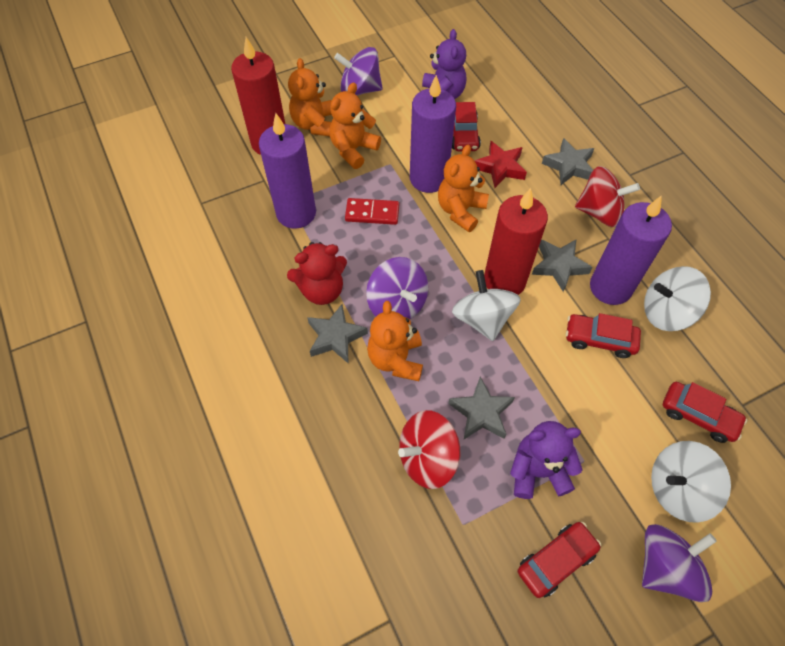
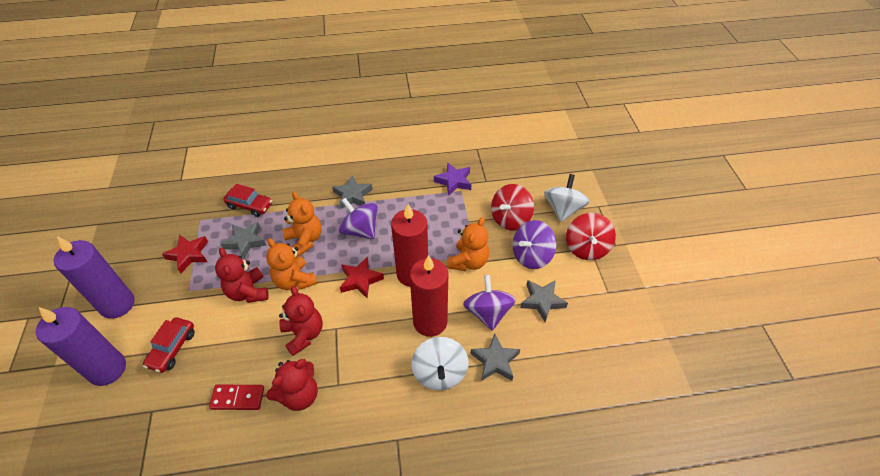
orange teddy bear: [288,58,332,137] [329,82,381,169] [367,301,423,381] [438,145,489,232] = 4 -> [266,238,317,290] [283,192,321,256] [447,217,489,271] = 3
purple candle: [259,113,316,229] [410,75,456,193] [590,195,672,305] = 3 -> [36,307,126,386] [54,236,135,319] = 2
purple star: none = 0 -> [434,162,472,196] = 1
purple teddy bear: [422,29,466,99] [510,421,583,499] = 2 -> none = 0
red car: [452,102,481,151] [518,522,601,598] [566,313,641,358] [663,382,747,443] = 4 -> [143,317,195,373] [223,184,272,217] = 2
red star: [475,141,527,188] = 1 -> [162,234,208,273] [340,257,384,298] = 2
red teddy bear: [287,242,347,305] = 1 -> [215,248,269,303] [266,359,318,411] [279,286,323,356] = 3
white spinning top: [452,270,521,341] [644,266,711,331] [651,441,731,523] = 3 -> [411,337,469,390] [544,174,590,222] = 2

